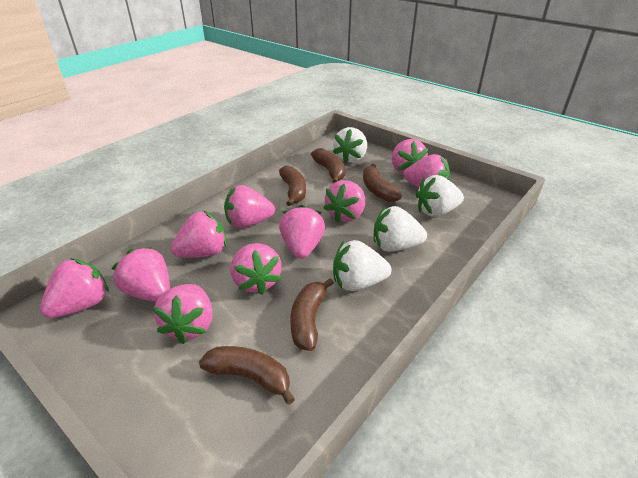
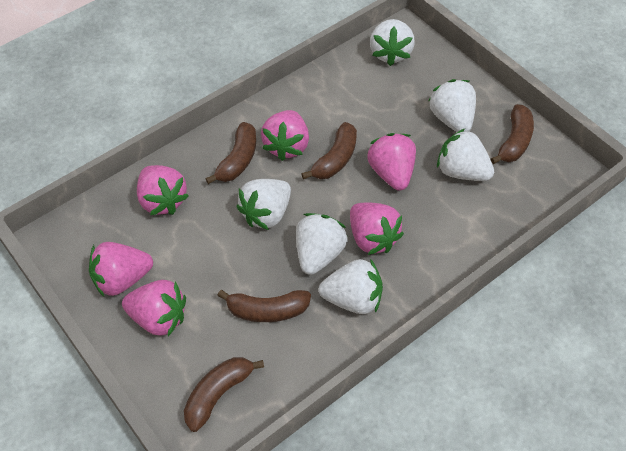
pink strawberry: [40,258,109,318] [111,246,170,302] [153,284,213,344] [171,211,227,258] [224,185,275,228] [231,243,282,295] [279,205,325,259] [324,180,365,223] [392,139,428,175] [404,154,450,188] = 10 -> [89,242,153,297] [122,280,186,336] [137,165,189,215] [261,110,309,161] [350,202,404,255] [367,133,416,191] = 6
white strawberry: [333,127,367,163] [333,240,392,291] [374,206,427,252] [416,175,464,217] = 4 -> [236,179,291,230] [296,213,347,275] [319,259,383,314] [370,19,415,66] [429,79,476,132] [437,129,494,181] = 6

